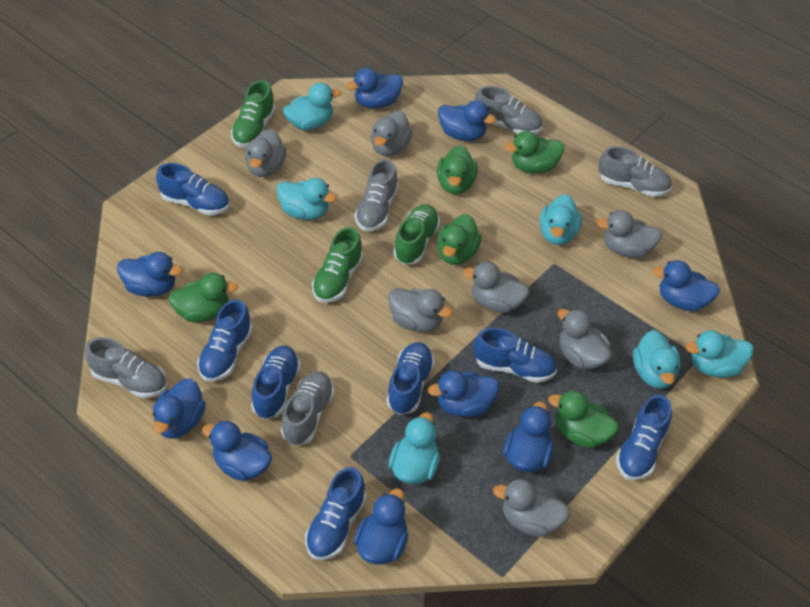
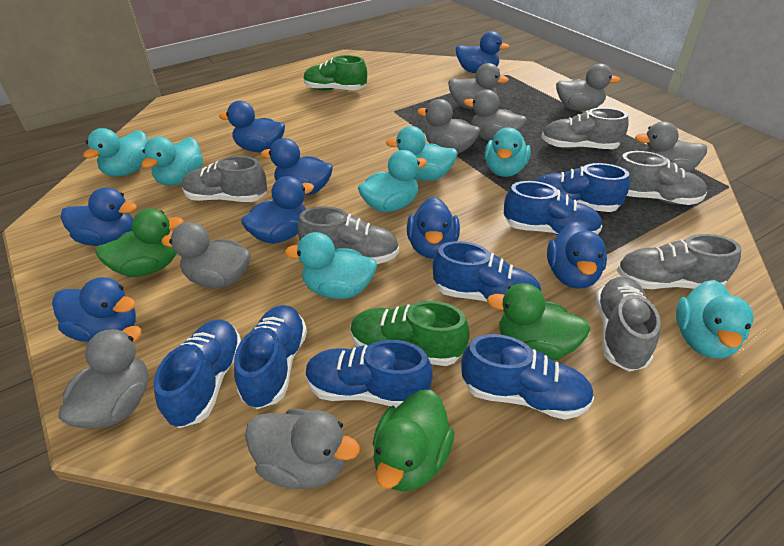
blue duck: [117,252,182,297] [153,378,206,439] [202,421,272,481] [346,68,403,109] [354,489,408,565] [428,370,499,417] [438,100,496,141] [503,402,553,473] [653,260,720,311] = 9 -> [52,277,136,342] [61,187,137,246] [219,101,285,152] [241,176,314,244] [261,138,333,195] [407,197,460,259] [456,31,510,73] [547,222,607,289] = 8
green duck: [168,273,238,323] [437,145,478,194] [437,214,481,265] [505,131,564,173] [548,390,619,448] = 5 -> [95,209,184,277] [373,390,454,492] [487,283,591,360] = 3
green shoe: [231,80,276,147] [312,227,363,303] [393,204,440,265] = 3 -> [304,55,367,90] [351,301,470,366] = 2
grey duck: [245,129,286,177] [371,110,413,156] [388,288,452,332] [463,261,530,313] [493,479,570,537] [558,309,612,369] [597,210,662,258] = 7 -> [58,326,148,429] [161,222,251,288] [245,409,360,489] [417,99,480,153] [448,63,509,109] [464,90,527,141] [556,64,620,111] [635,122,707,172] = 8
grey shoe: [85,337,167,398] [281,371,334,446] [355,159,398,231] [475,86,542,134] [598,146,672,197] = 5 -> [182,156,267,202] [297,206,399,264] [541,108,629,149] [596,277,661,371] [616,151,707,205] [617,234,741,289] = 6
turquoise duck: [276,178,337,220] [283,83,341,130] [389,412,440,484] [539,194,582,245] [633,330,680,389] [686,330,753,377] = 6 -> [83,128,148,176] [141,137,203,186] [285,232,377,299] [358,150,427,212] [386,126,458,181] [484,127,531,177] [676,280,754,359] = 7

